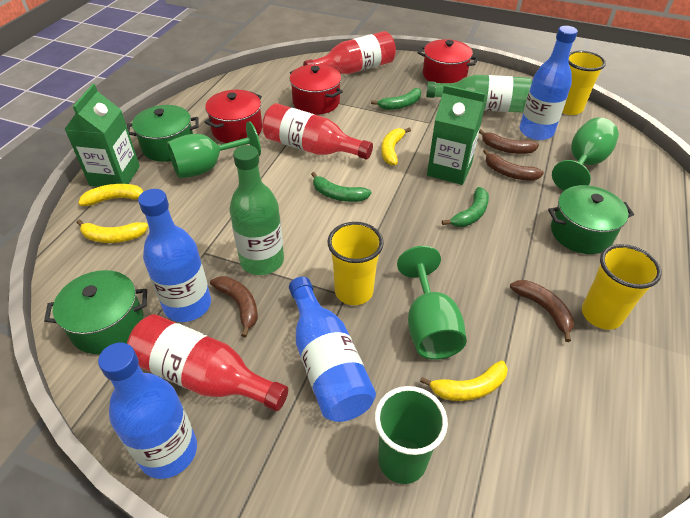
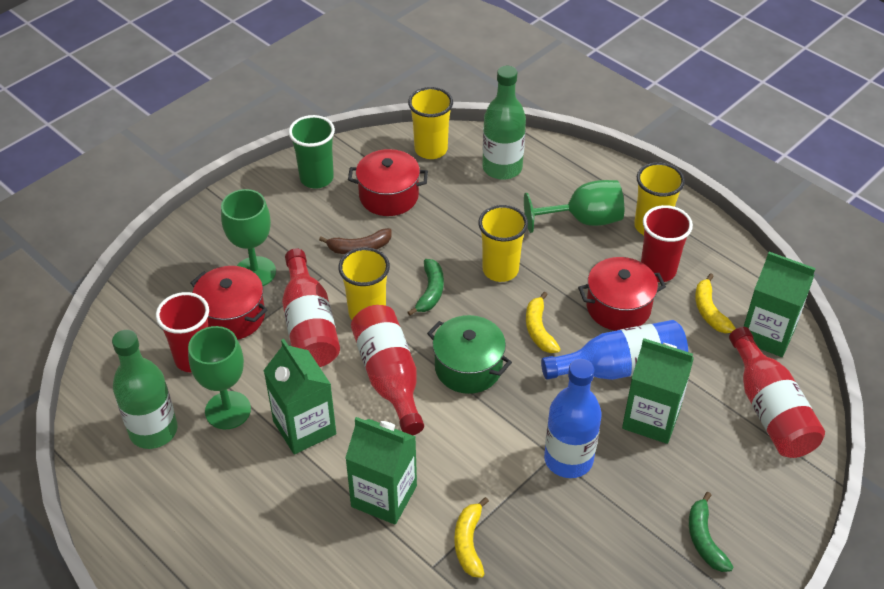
blue bottle: [98,343,197,479] [138,189,211,322] [289,276,376,422] [519,26,578,140] = 4 -> [541,320,688,380] [544,359,602,478] = 2
brown banana: [210,276,258,338] [479,129,539,154] [483,149,544,181] [510,280,574,342] = 4 -> [319,228,392,254] = 1
green banana: [311,172,372,202] [371,88,421,110] [442,187,489,227] = 3 -> [408,259,444,316] [689,492,733,572] = 2
green carton: [64,84,140,187] [427,85,485,185] = 2 -> [263,339,336,454] [345,417,417,525] [622,338,694,444] [743,252,816,357] = 4
green pot: [44,270,147,354] [127,105,199,162] [548,185,634,254] = 3 -> [427,315,512,394] = 1
red cup: none = 0 -> [156,292,209,372] [641,205,693,282] = 2
yellow banana: [77,220,148,243] [78,184,143,206] [381,128,411,165] [420,360,508,401] = 4 -> [454,497,489,578] [526,291,561,353] [695,273,736,333] = 3
yellow cup: [327,222,384,305] [562,51,606,115] [582,244,662,330] = 3 -> [339,247,390,320] [408,87,453,159] [478,205,528,282] [634,162,685,235] = 4

